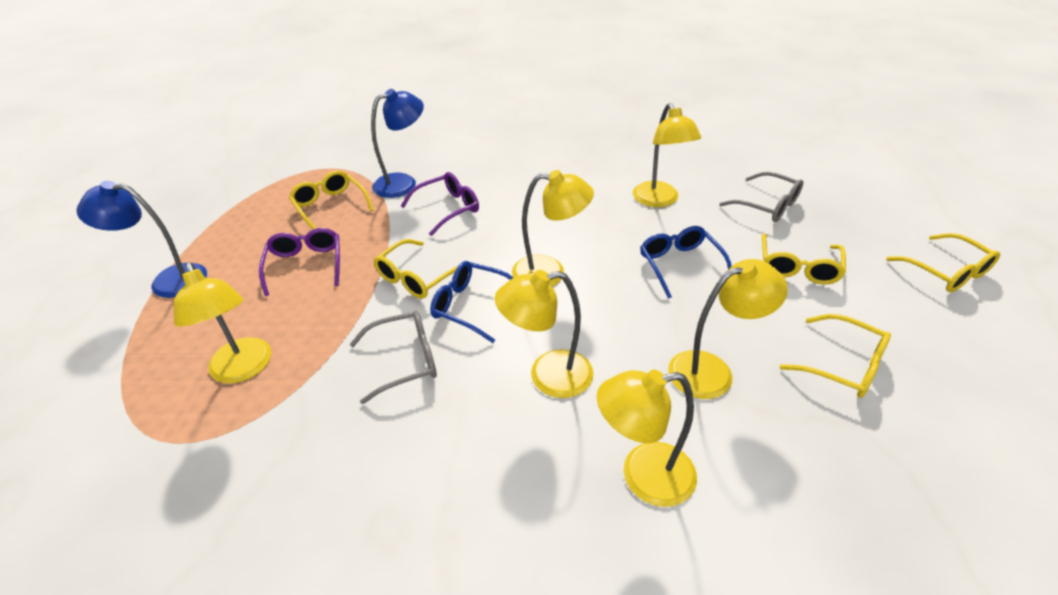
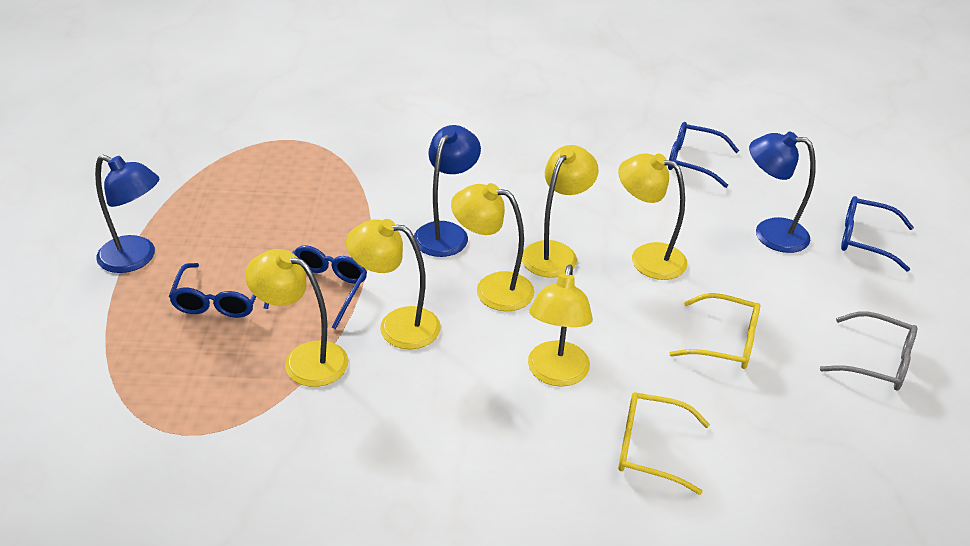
blue glasses: [430,261,514,343] [640,226,732,299] = 2 -> [169,263,256,318] [264,245,367,330] [668,122,739,188] [841,196,914,272] = 4
blue lamp: [76,181,207,298] [371,89,424,198] = 2 -> [95,155,159,273] [414,125,481,257] [749,132,816,253] = 3
grey glasses: [350,311,437,404] [719,172,803,222] = 2 -> [820,311,917,390] = 1
purple glasses: [259,228,340,296] [401,172,479,236] = 2 -> none = 0
yellow glasses: [289,171,374,230] [374,239,458,299] [762,233,846,285] [780,314,891,398] [886,233,1000,292] = 5 -> [618,392,710,495] [669,293,760,369] = 2

